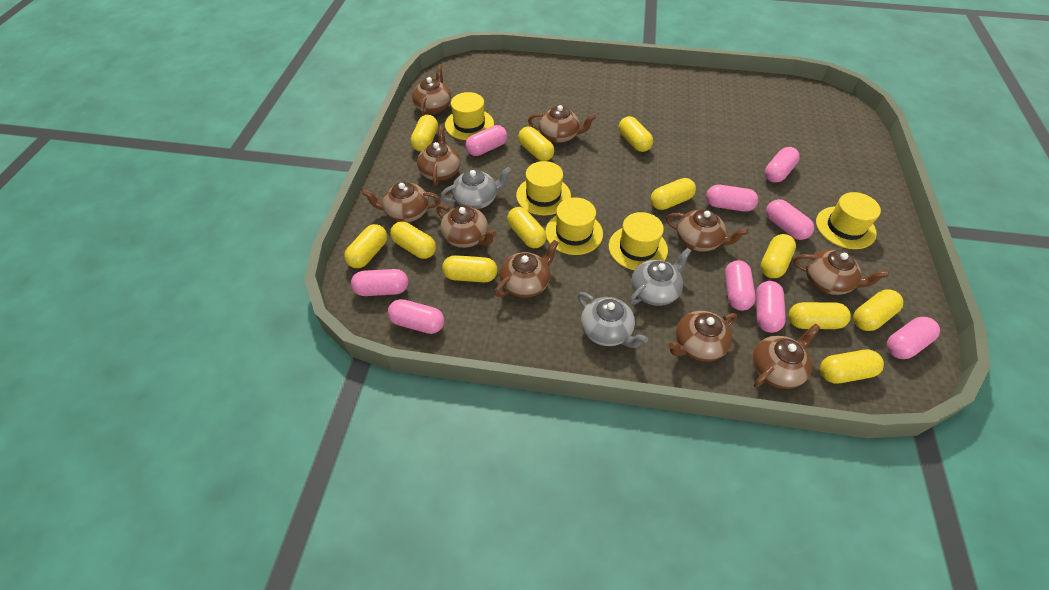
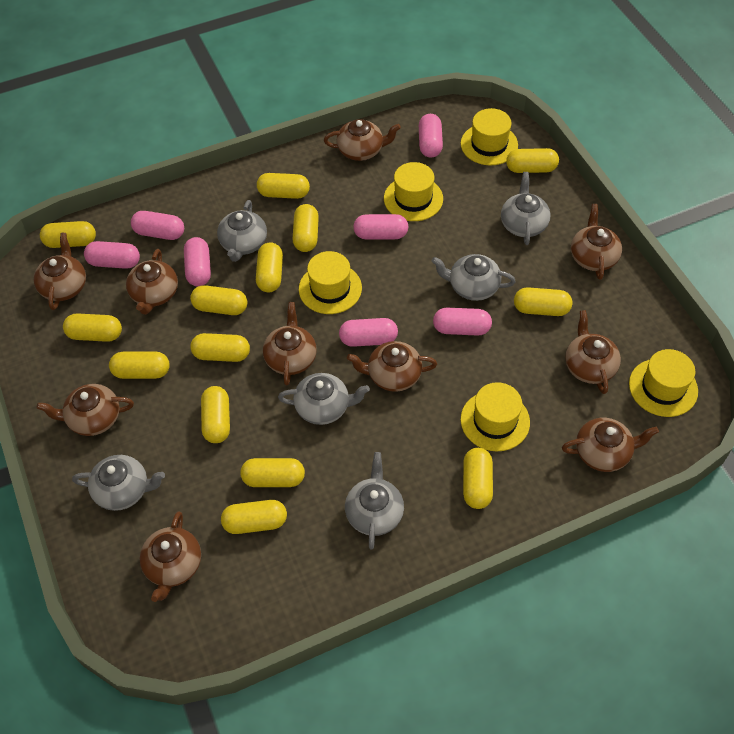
grey teapot: [440,167,512,209] [578,292,648,348] [629,248,691,306] = 3 -> [72,455,165,511] [217,200,267,262] [278,373,370,425] [345,452,404,549] [432,254,516,301] [501,172,551,245] = 6
pink capsule: [351,269,408,296] [388,299,444,334] [465,125,507,156] [706,185,758,212] [725,260,756,311] [756,281,786,333] [765,147,800,183] [766,199,814,240] [886,317,940,359] = 9 -> [84,241,140,269] [131,211,184,240] [184,237,211,287] [339,318,398,347] [353,214,408,239] [419,114,443,158] [433,308,492,336] = 7
yellow capsule: [344,224,387,268] [390,222,436,259] [410,115,438,152] [442,255,497,282] [507,207,547,248] [518,127,554,161] [619,116,653,152] [651,178,696,210] [760,234,796,278] [788,302,851,329] [820,350,884,383] [853,290,903,331] = 12 -> [40,221,96,248] [63,313,122,342] [109,351,170,379] [190,285,247,315] [190,333,250,362] [201,386,230,443] [221,500,287,534] [240,458,305,487] [256,242,283,293] [257,173,310,199] [292,204,319,252] [463,448,493,509] [506,148,559,173] [514,287,572,316] = 14

